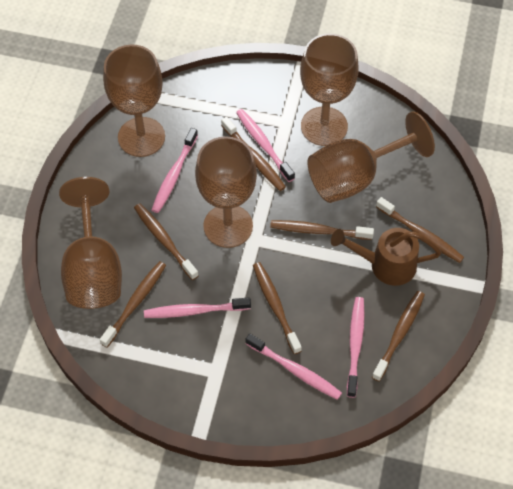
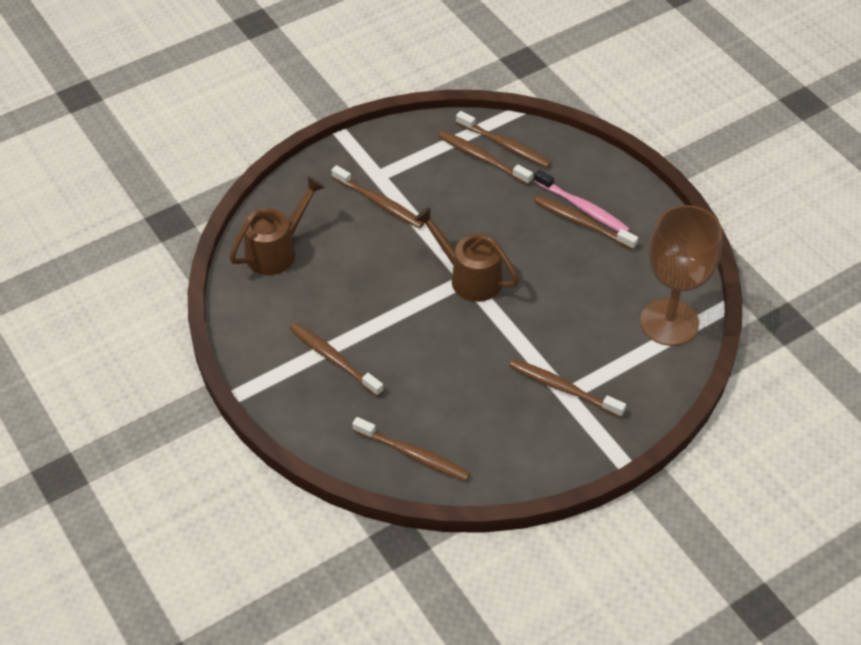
brown goblet: [59,177,122,309] [103,45,165,157] [195,136,257,248] [300,34,359,146] [307,112,435,203] = 5 -> [640,205,722,346] = 1
brown watering can: [331,228,441,286] = 1 -> [229,176,325,275] [414,207,519,302] = 2
pink toothbrush: [144,297,251,318] [152,128,198,213] [236,109,295,182] [246,334,342,400] [347,297,365,398] = 5 -> [534,169,630,232] = 1

